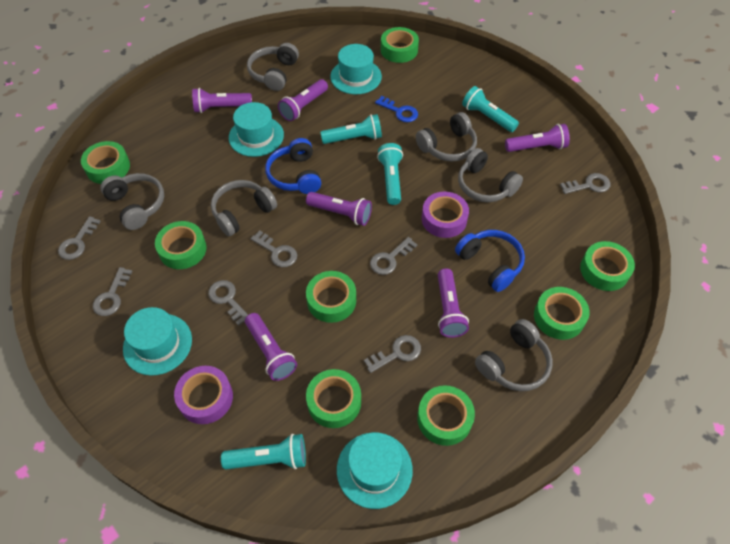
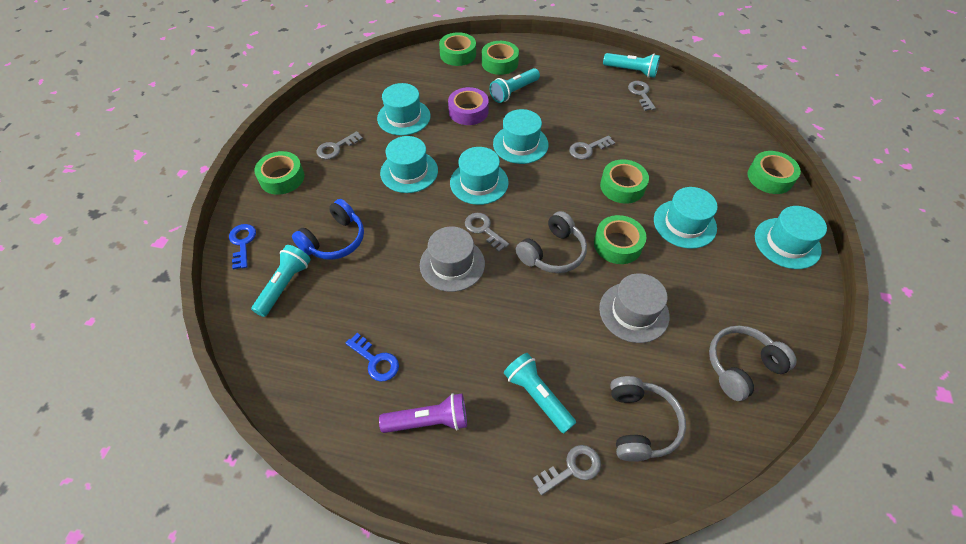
blue headphones: [265,138,321,194] [455,230,525,292] = 2 -> [292,199,364,260] = 1
blue key: [375,96,418,122] = 1 -> [229,224,256,270] [346,333,399,381] = 2
green tape: [81,141,130,184] [155,221,207,269] [306,271,356,323] [306,369,361,428] [381,27,419,63] [417,385,475,446] [534,287,590,340] [580,241,635,291] = 8 -> [254,151,305,195] [439,32,476,66] [482,41,519,75] [594,215,646,264] [600,159,649,204] [747,151,801,194] = 6
grey hat: none = 0 -> [420,226,485,292] [599,273,670,343] = 2
grey headphones: [100,173,164,230] [211,180,277,236] [247,43,299,91] [416,112,477,162] [458,148,523,202] [475,319,553,391] = 6 -> [516,211,587,273] [610,376,686,462] [709,325,797,401] = 3
grey key: [58,216,101,260] [93,267,132,316] [208,280,248,326] [250,230,297,267] [364,335,421,373] [370,237,417,275] [560,173,610,194] = 7 -> [316,131,363,159] [465,213,509,252] [533,445,601,495] [569,136,615,159] [628,81,656,111] = 5
purple flashlight: [192,88,252,113] [245,313,297,381] [278,79,328,121] [306,192,372,226] [438,268,469,338] [505,124,570,152] = 6 -> [379,393,467,433] = 1
purple tape: [174,366,233,424] [422,192,469,238] = 2 -> [448,87,489,125] = 1
turquoise hat: [123,307,192,376] [229,102,284,157] [330,44,382,94] [337,432,413,509] = 4 -> [377,83,431,136] [380,136,438,193] [450,147,509,205] [493,109,549,164] [654,187,718,249] [755,206,827,269] = 6

